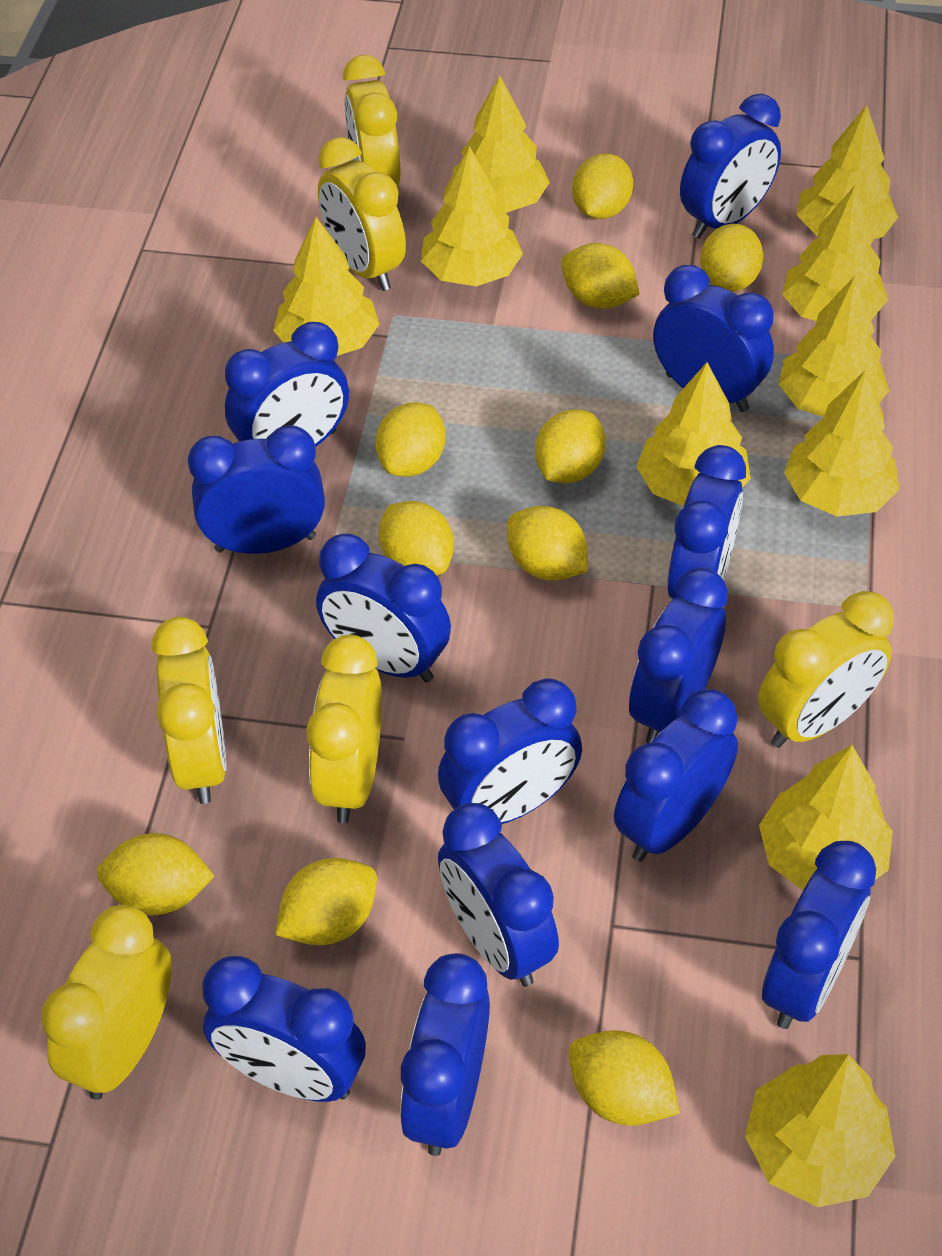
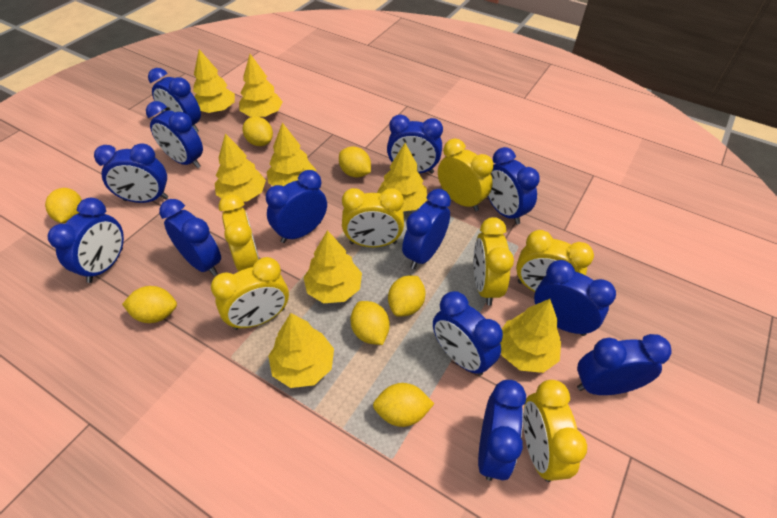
yellow clock: [41,905,172,1100] [151,617,226,804] [306,634,382,824] [318,137,406,291] [343,55,400,189] [758,591,894,748] = 6 -> [211,257,289,330] [218,194,259,271] [342,188,404,247] [438,139,494,211] [474,217,514,306] [516,230,594,292] [523,380,587,482] = 7
yellow lemon: [97,833,215,916] [275,858,377,945] [375,402,446,477] [379,501,454,576] [507,506,588,581] [535,409,606,483] [562,243,640,309] [569,1030,680,1126] [572,153,633,219] [700,224,764,292] = 10 -> [45,188,82,223] [122,286,177,323] [243,117,273,146] [339,146,371,178] [350,301,390,345] [373,383,434,427] [388,276,425,317] = 7
yellow tree: [273,217,380,356] [421,146,523,286] [453,75,550,213] [636,362,751,506] [745,1054,895,1207] [759,745,893,890] [778,276,889,417] [782,186,888,321] [784,371,899,517] [796,105,898,239] = 10 -> [193,49,235,113] [215,133,266,202] [239,54,283,117] [267,122,316,186] [268,313,334,388] [303,230,362,303] [377,143,427,211] [500,299,561,373] = 8

